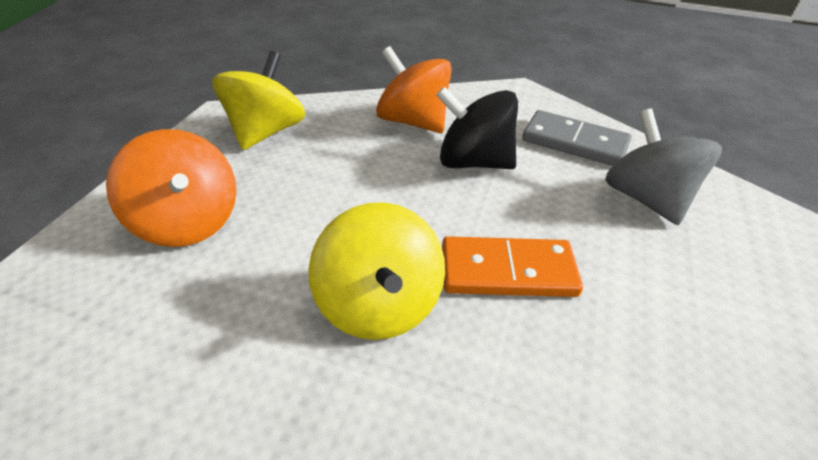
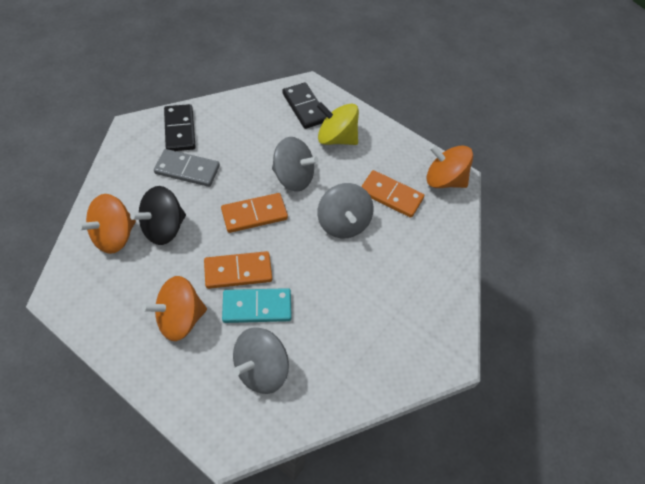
black domino: none = 0 -> [164,104,195,151] [282,82,326,129] = 2
grey spinning top: [605,108,722,225] = 1 -> [233,328,289,394] [272,137,319,192] [317,183,374,239] = 3
orange domino: [442,236,583,297] = 1 -> [204,251,272,289] [221,193,288,233] [361,170,424,218] = 3
orange spinning top: [106,129,236,247] [376,46,452,133] = 2 -> [77,194,136,254] [142,276,207,341] [427,144,473,188] = 3
turquoise domino: none = 0 -> [222,288,292,323] = 1
yellow spinning top: [212,51,305,150] [309,202,445,340] = 2 -> [317,102,359,145] = 1

